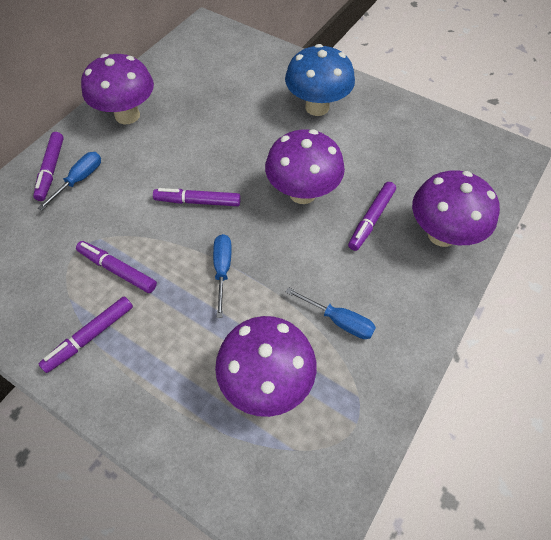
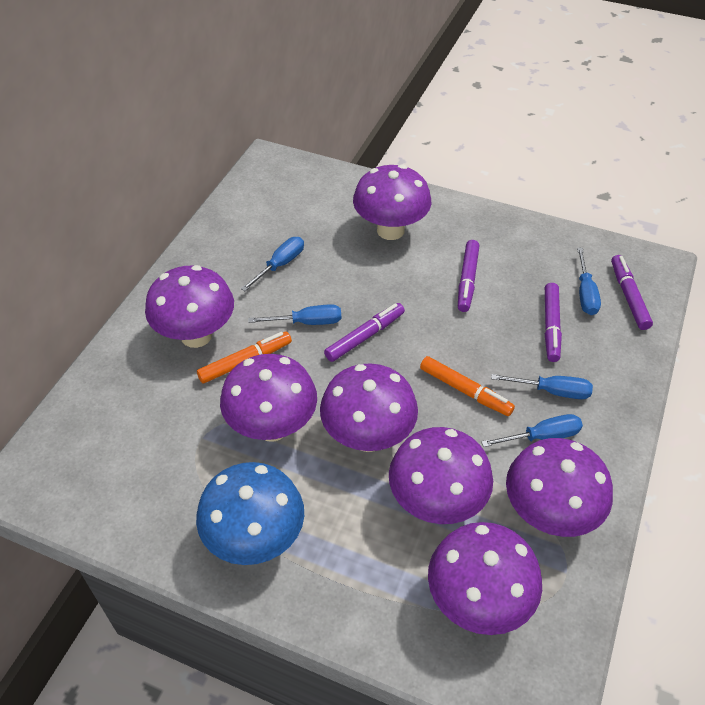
blue screwdriver: [38,152,101,211] [213,234,232,318] [286,287,376,339] = 3 -> [241,237,304,291] [248,304,341,325] [481,414,583,447] [491,374,593,399] [577,248,601,315] = 5
orange marker: none = 0 -> [197,332,292,383] [420,356,515,416] = 2
purple marker: [33,132,64,201] [39,296,133,373] [76,241,157,293] [153,188,241,206] [348,182,396,251] = 5 -> [324,303,405,362] [458,240,479,312] [545,283,562,362] [611,255,653,330] = 4
purple mushroom: [81,54,154,124] [215,316,316,417] [265,129,345,204] [412,170,500,247] = 4 -> [145,265,234,348] [220,354,317,442] [320,363,418,452] [353,164,431,240] [389,427,493,524] [428,522,542,635] [506,438,613,537] = 7

